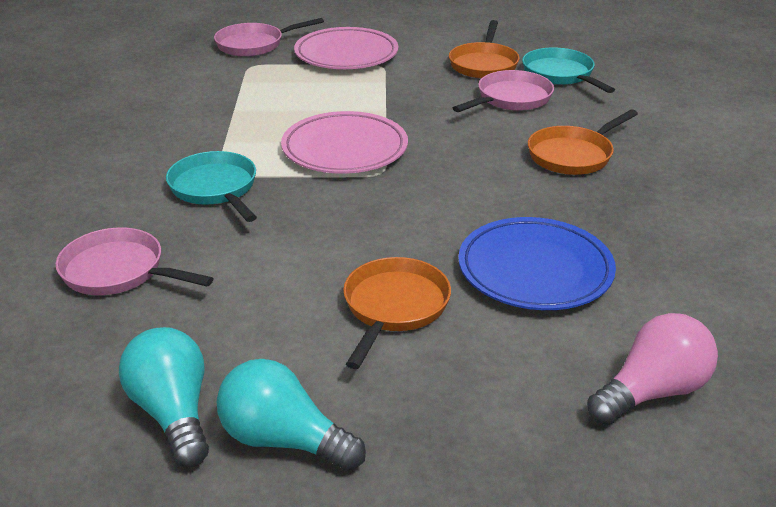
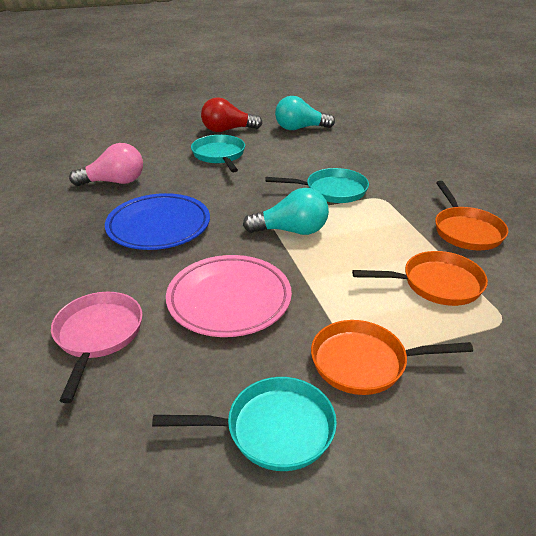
pink pan: [55,228,214,295] [214,18,324,57] [453,70,554,112] = 3 -> [51,292,143,403] = 1
pink plate: [281,111,408,174] [294,27,398,69] = 2 -> [166,255,292,337] = 1
red light bulb: none = 0 -> [201,97,262,132] = 1
turquoise pan: [166,151,257,222] [522,48,615,93] = 2 -> [152,377,337,471] [191,135,245,172] [265,168,369,203] = 3

